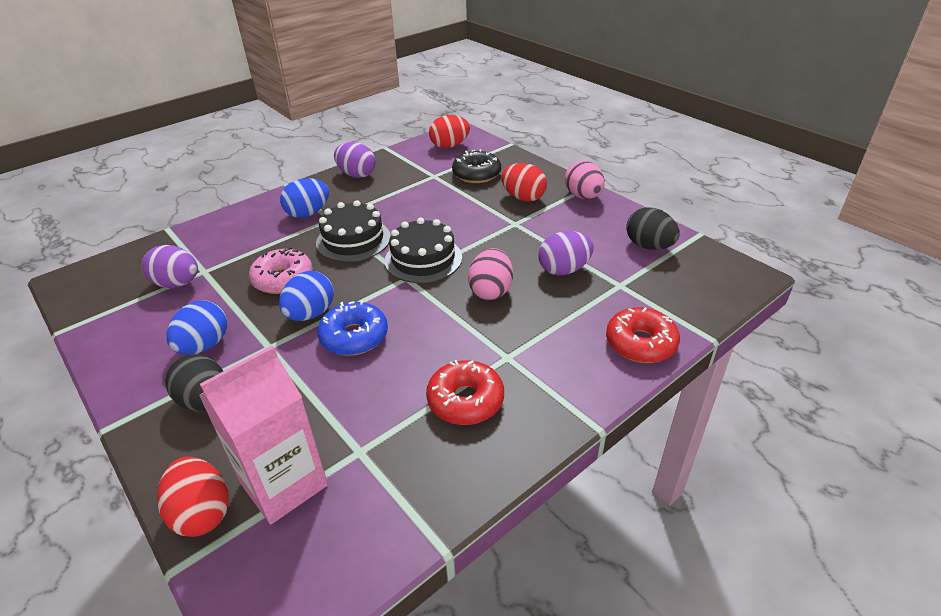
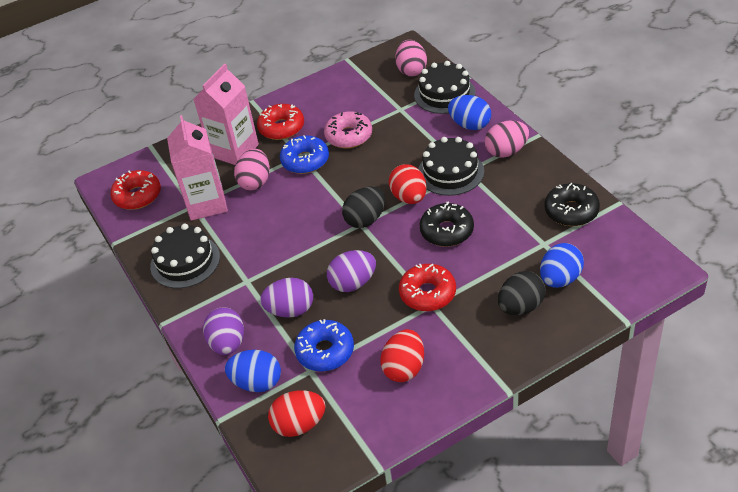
black cake: [316,200,391,262] [385,218,462,283] = 2 -> [150,224,220,288] [414,61,476,114] [418,137,484,196] = 3
black donut: [452,149,501,183] = 1 -> [420,202,474,247] [544,183,600,226] = 2
blue donut: [317,300,388,356] = 1 -> [280,135,329,174] [294,319,354,371] = 2
pink carton: [199,345,328,525] = 1 -> [167,115,228,221] [194,64,259,165] = 2
pink egg: [468,248,513,300] [565,160,605,199] = 2 -> [234,149,270,190] [395,40,427,77] [485,120,529,158] = 3
red donut: [426,360,504,425] [606,307,680,363] = 2 -> [110,170,161,210] [257,104,304,140] [399,264,456,311] = 3

